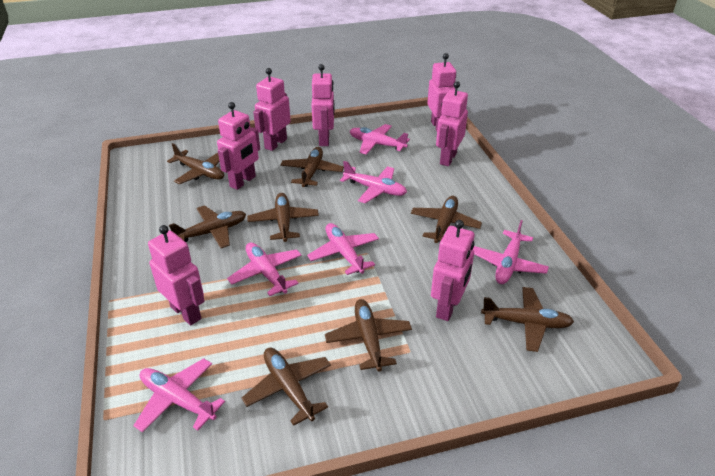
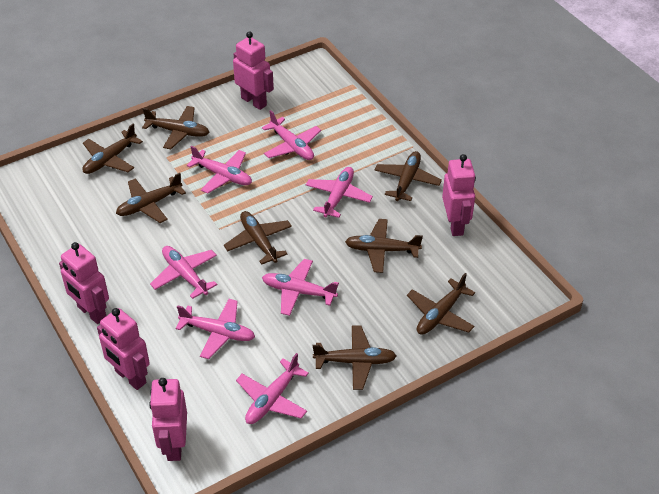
pink plane: [133,358,225,433] [227,242,302,296] [307,223,379,275] [340,161,407,203] [350,124,410,155] [473,220,549,284] = 6 -> [150,246,217,299] [175,299,255,359] [187,146,252,194] [236,353,309,424] [262,110,321,160] [262,259,339,316] [306,167,373,218] = 7
pink robot: [148,225,205,325] [217,102,260,190] [253,68,291,151] [312,64,335,146] [427,53,456,131] [431,220,475,321] [436,81,468,166] = 7 -> [59,242,109,324] [97,308,150,390] [149,378,187,461] [233,31,274,110] [442,154,476,236] = 5

